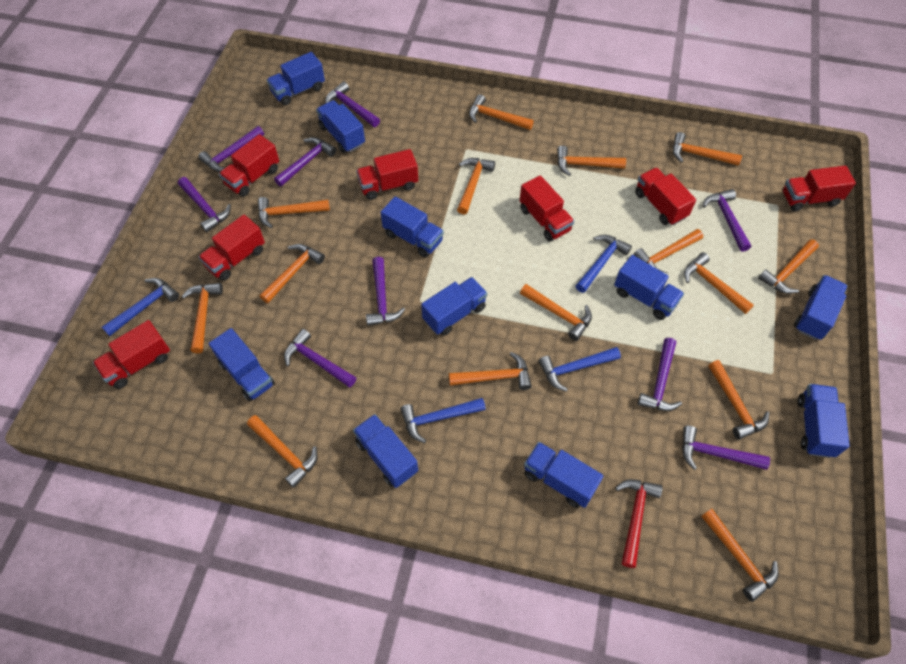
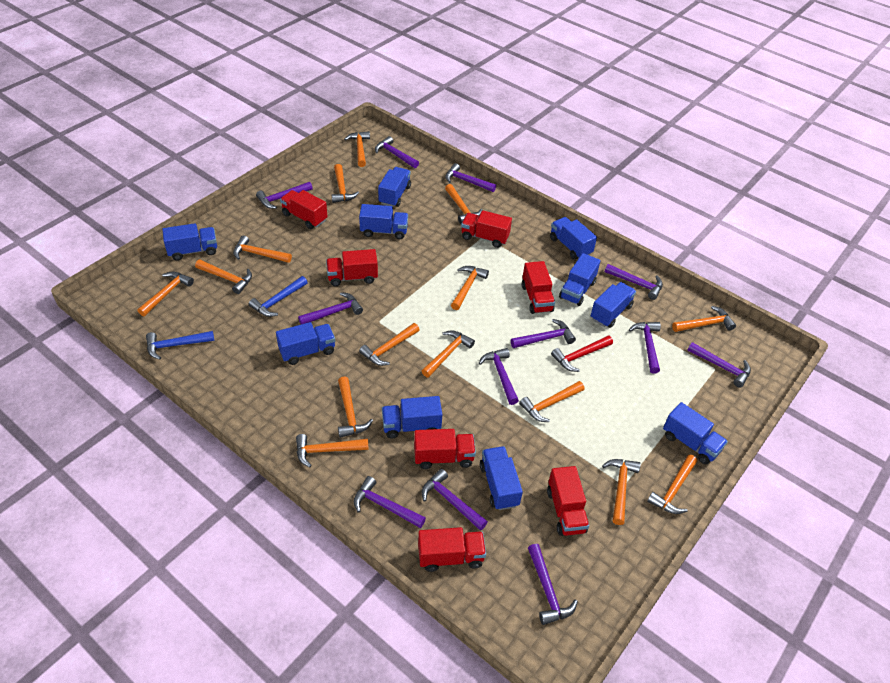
blue hammer: [102,278,179,336] [400,398,486,443] [538,347,621,392] [576,235,632,293] = 4 -> [146,331,214,360] [249,276,308,317] = 2
purple hammer: [178,177,231,232] [198,126,264,172] [274,137,336,186] [284,329,357,387] [325,81,380,127] [366,257,405,326] [637,338,682,411] [682,426,770,470] [703,189,751,252] = 9 -> [256,182,313,209] [298,292,363,324] [354,476,426,528] [375,136,419,168] [422,469,488,530] [445,163,496,192] [479,348,519,405] [511,319,576,348] [528,544,578,625] [605,264,663,300] [629,322,661,374] [687,342,751,388] = 12

